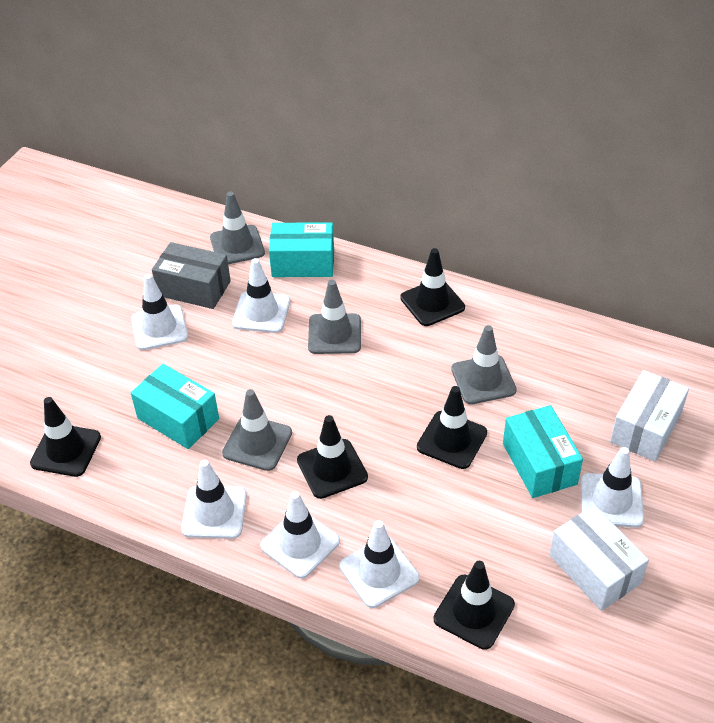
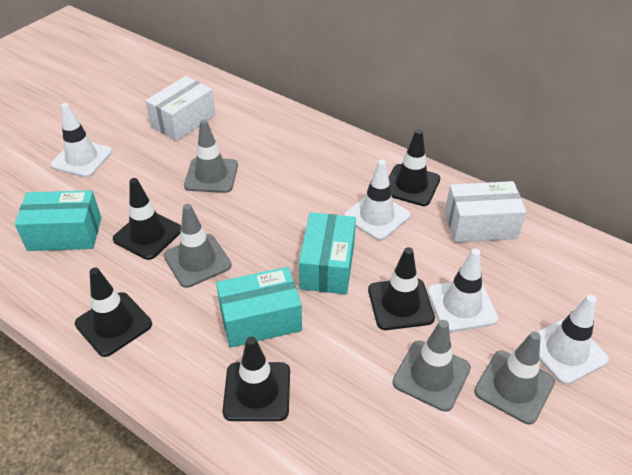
grey box: [152,242,231,309] = 1 -> none = 0
white traffic cone: [131,274,188,350] [181,460,247,539] [232,258,290,333] [260,491,340,579] [340,520,420,608] [580,447,644,528] = 6 -> [50,103,112,177] [344,160,410,241] [428,248,498,332] [537,295,609,385] = 4

